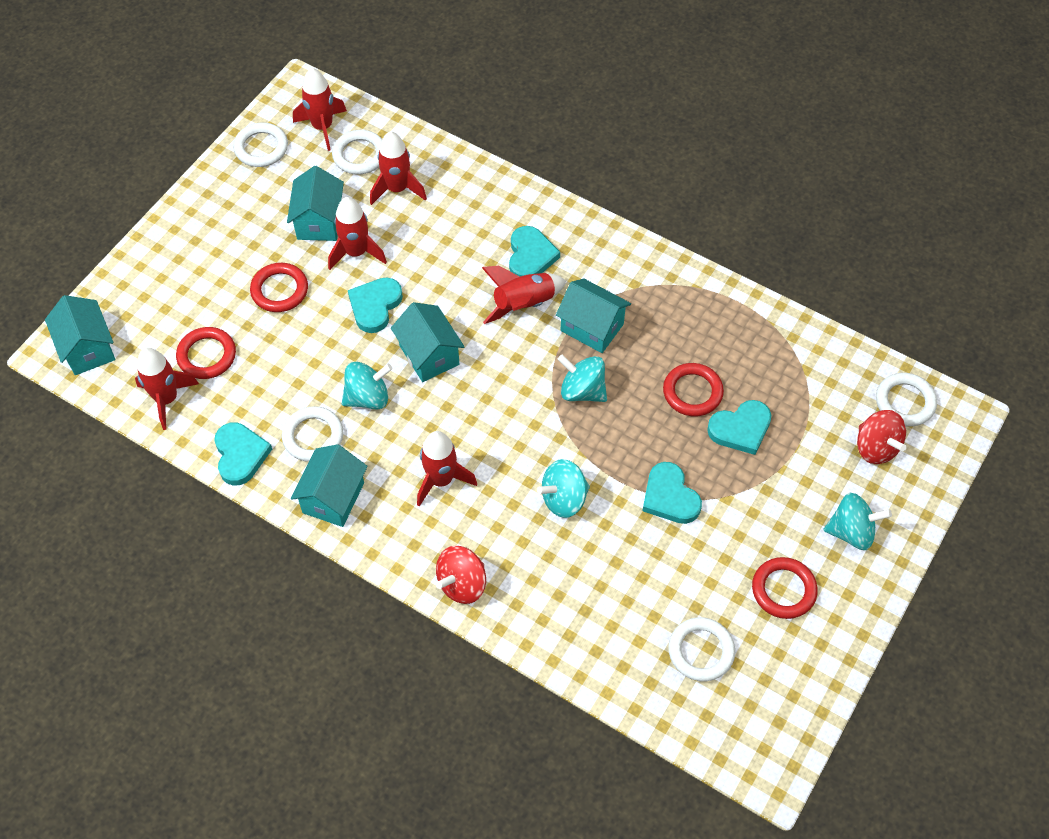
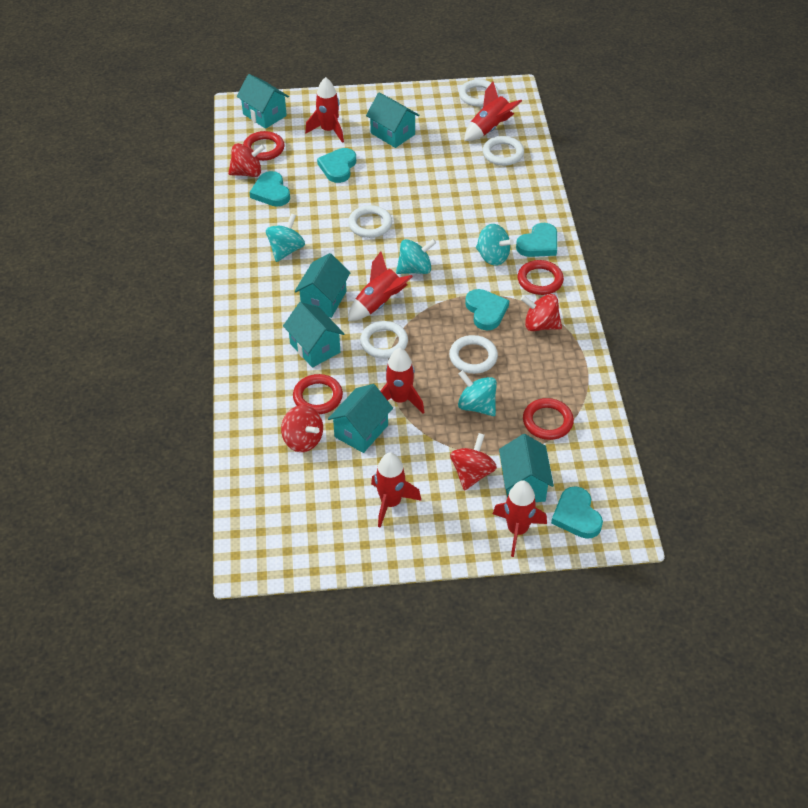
red spinning top: [436,546,486,604] [857,410,907,464] = 2 -> [228,143,265,177] [281,405,323,452] [450,433,497,491] [521,294,562,331] = 4
turquoise house: [45,295,115,375] [287,166,344,241] [291,444,368,527] [391,302,465,382] [556,279,631,353] = 5 -> [236,74,289,129] [283,302,344,368] [295,253,350,318] [328,384,393,453] [366,93,419,148] [499,434,554,502] = 6

